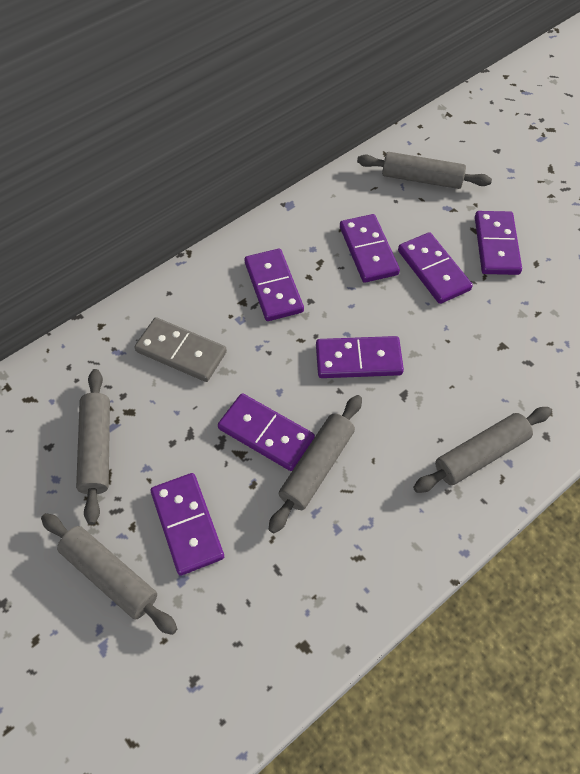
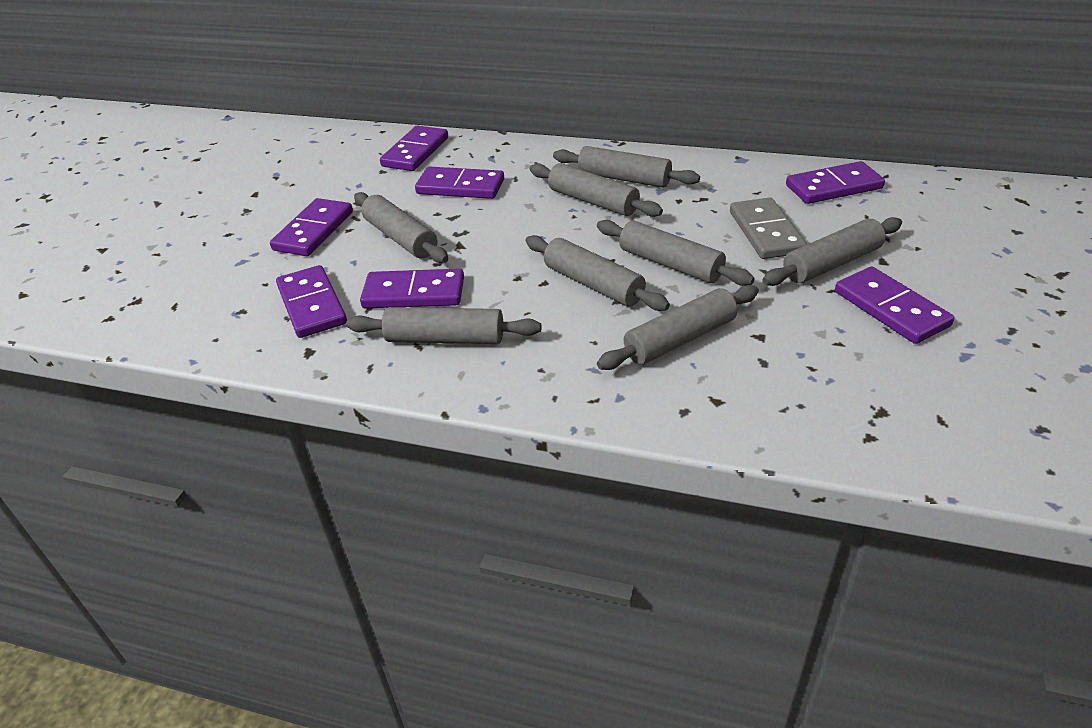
grey rolling pin: [41,513,177,635] [76,369,110,525] [268,395,362,533] [357,152,492,189] [413,407,552,493] = 5 -> [346,307,541,344] [354,192,448,263] [526,235,670,311] [530,163,663,217] [553,146,700,188] [597,220,755,286] [597,285,759,370] [762,217,902,286] = 8

